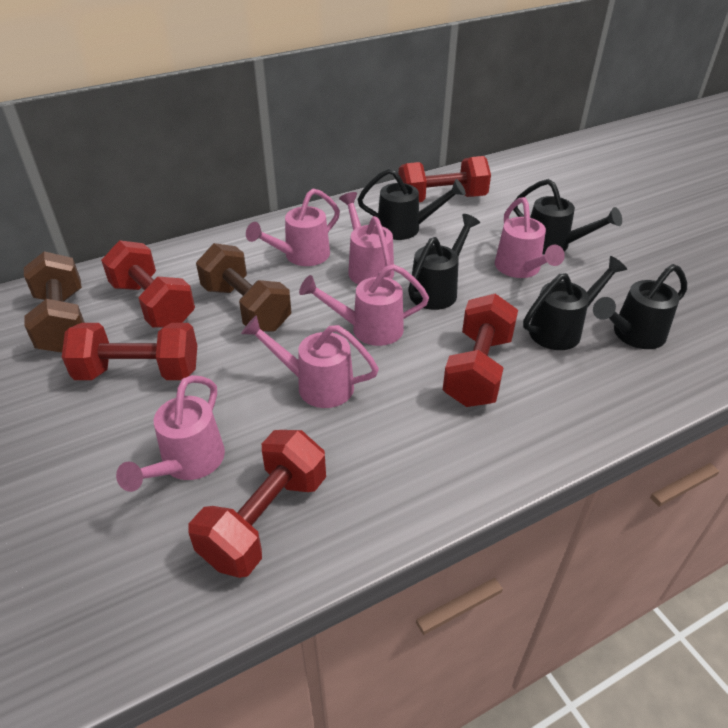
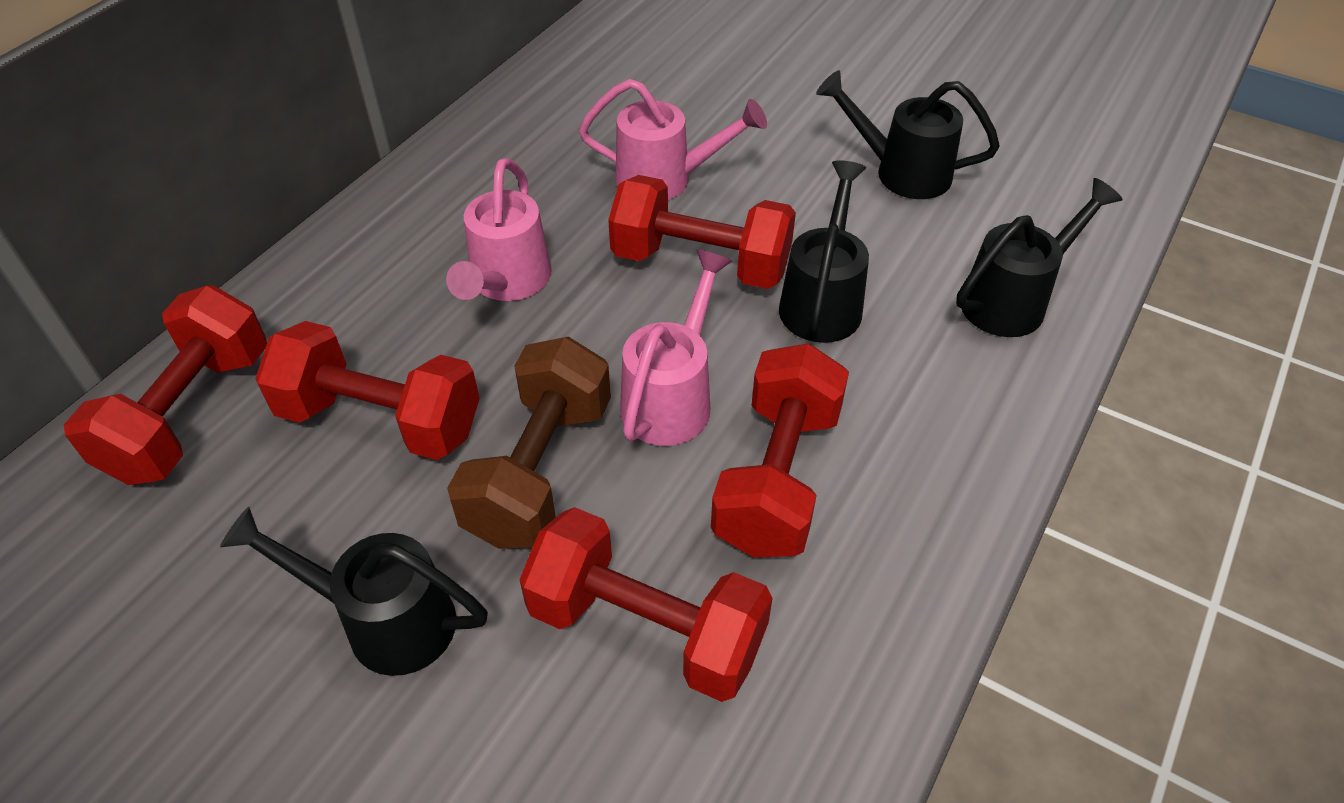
black watering can: [357,168,466,240] [408,214,480,310] [513,179,622,254] [523,256,627,350] [593,264,687,349] = 5 -> [220,507,488,676] [779,160,869,343] [816,70,1000,199] [956,178,1123,337] = 4
brown dumbbell: [24,251,85,352] [196,243,291,332] = 2 -> [447,336,611,549] = 1
pink watering can: [116,375,225,492] [241,315,379,408] [246,188,340,266] [299,264,429,346] [339,192,394,284] [495,197,565,278] = 6 -> [446,158,551,301] [579,79,767,200] [620,249,732,446] = 3

